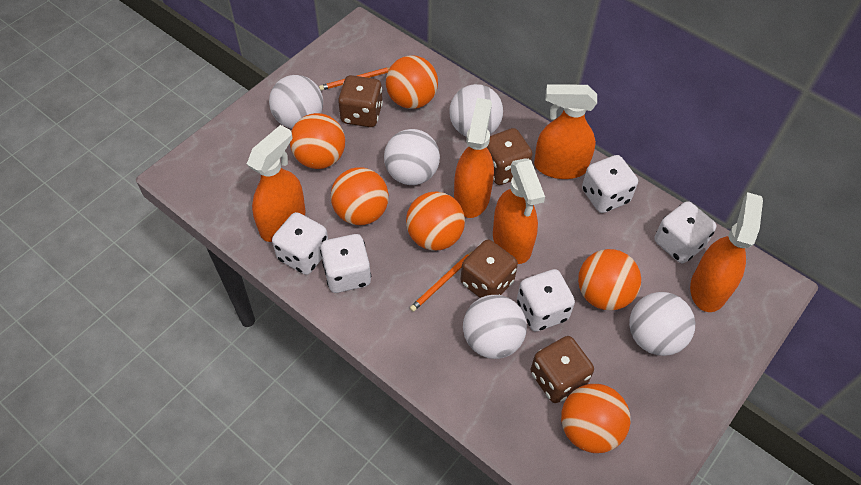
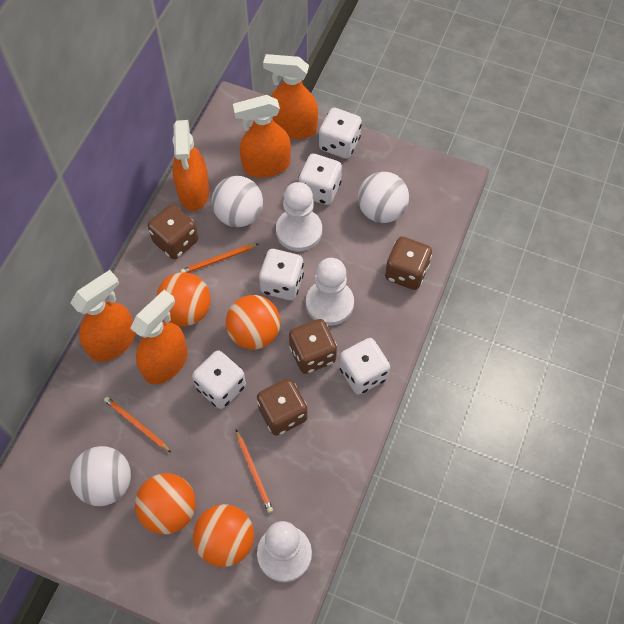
orange ball: [290,113,345,169] [331,167,389,225] [386,55,438,109] [406,192,465,250] [561,384,631,453] [578,249,641,311] = 6 -> [135,473,196,534] [156,272,211,326] [193,504,254,567] [226,295,281,350] = 4
orange pencil: [319,67,390,90] [410,251,473,312] = 2 -> [104,397,171,452] [181,244,258,273] [236,430,273,513] = 3
white ball: [269,75,323,129] [384,129,440,185] [449,84,503,137] [463,295,527,359] [629,292,695,356] = 5 -> [70,446,131,506] [212,176,263,227] [358,172,409,223] = 3
white pawn: none = 0 -> [257,521,312,582] [276,182,322,251] [306,258,354,326] = 3

